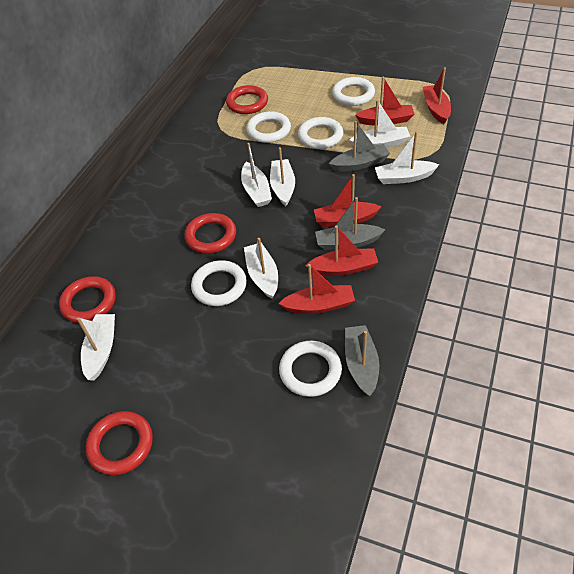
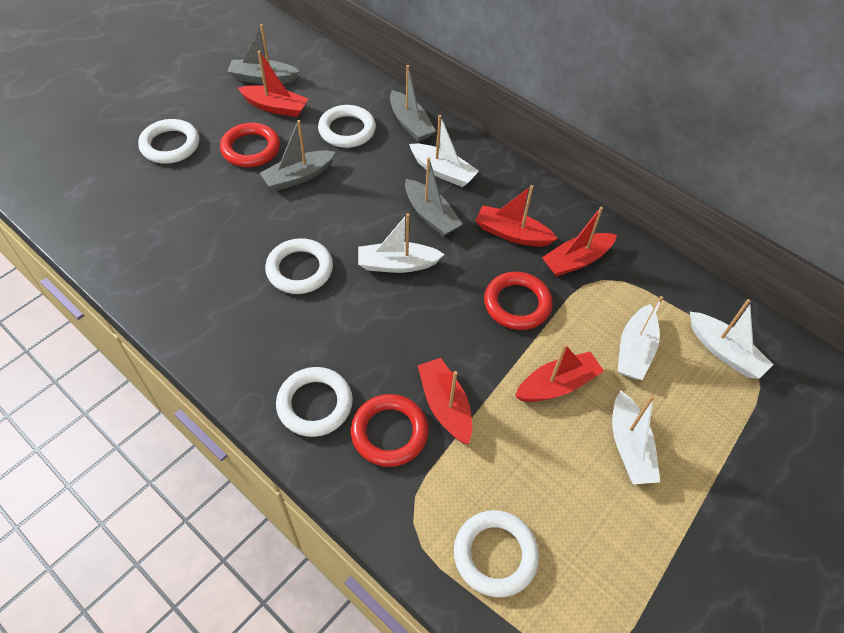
grey boat: [315,197,385,250] [329,121,390,172] [345,325,379,396] = 3 -> [227,24,300,85] [260,120,335,191] [390,65,436,142] [405,157,463,236] = 4
red ring: [59,276,116,323] [86,411,153,475] [184,213,236,254] [226,85,268,114] = 4 -> [220,123,280,167] [351,394,429,467] [484,272,553,330] = 3
white boat: [77,314,115,380] [241,143,272,207] [244,238,278,299] [270,147,295,206] [349,100,410,148] [375,131,439,184] = 6 -> [358,213,445,273] [409,115,479,187] [612,391,660,484] [618,296,663,380] [690,299,774,379] = 5

